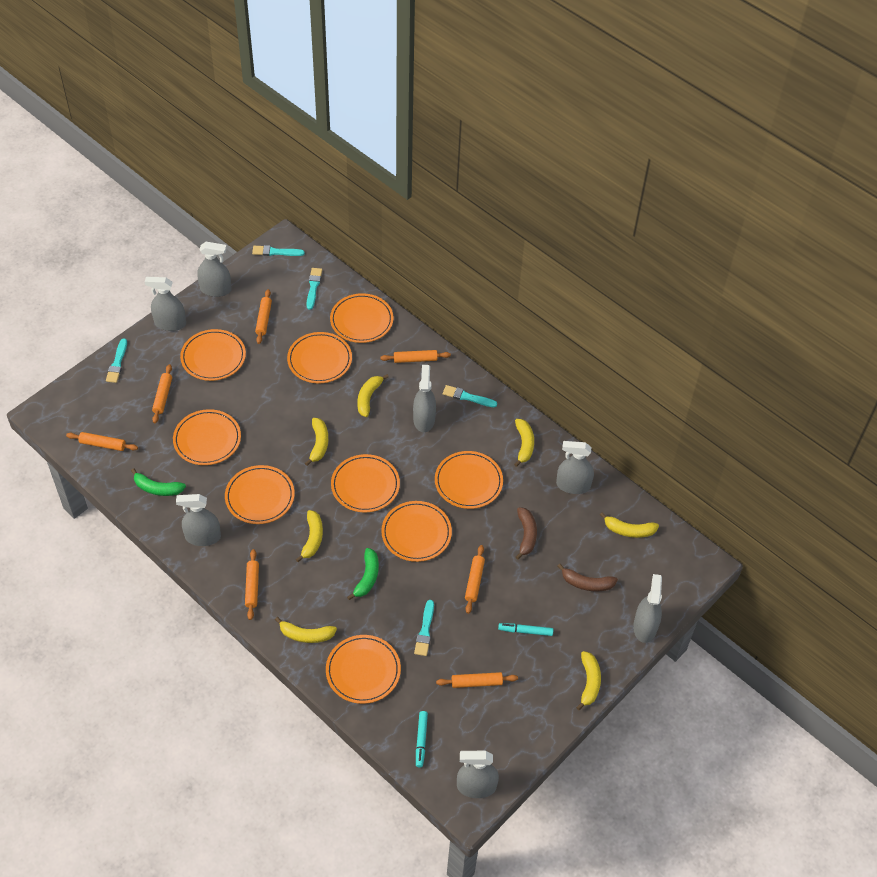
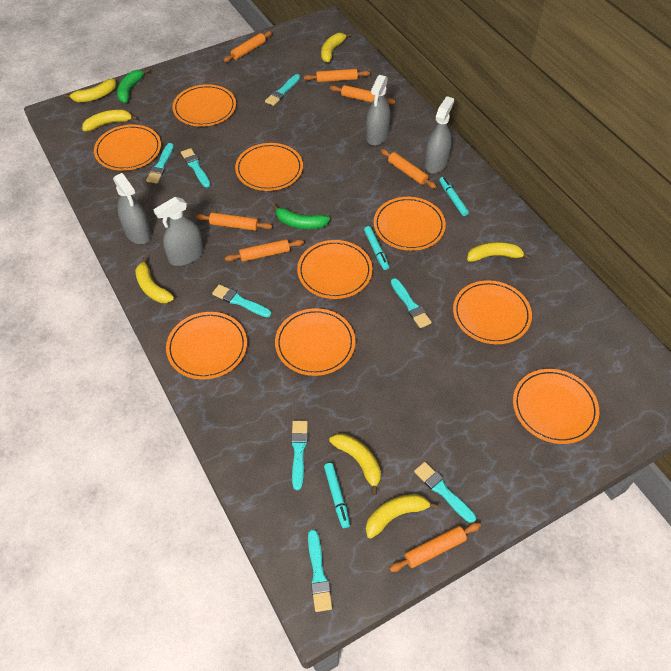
brown banana: [516,507,537,560] [558,564,618,591] = 2 -> none = 0
grey spray bottle: [145,277,186,331] [176,494,221,546] [197,242,232,297] [413,365,436,432] [457,751,499,798] [556,441,594,494] [633,574,662,643] = 7 -> [113,173,151,244] [153,197,203,266] [366,75,390,145] [424,96,454,174] = 4
turquoise brush: [106,339,127,383] [252,245,305,256] [306,268,322,310] [414,600,434,656] [443,385,497,407] = 5 -> [146,143,174,184] [181,148,210,187] [212,284,271,317] [265,74,300,106] [291,420,308,490] [308,530,332,612] [391,278,432,328] [414,462,476,523] = 8
turquoise marker: [416,711,428,767] [498,623,553,636] = 2 -> [324,463,350,528] [364,226,389,270] [439,177,469,216] = 3

